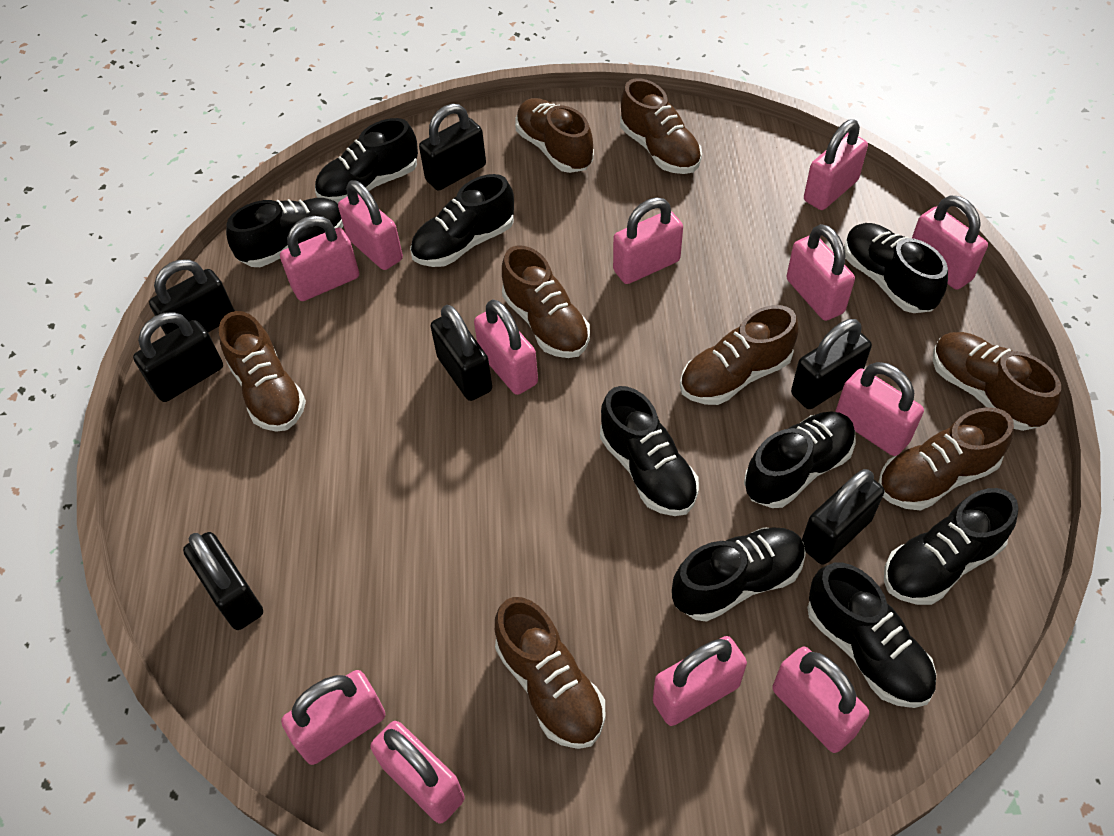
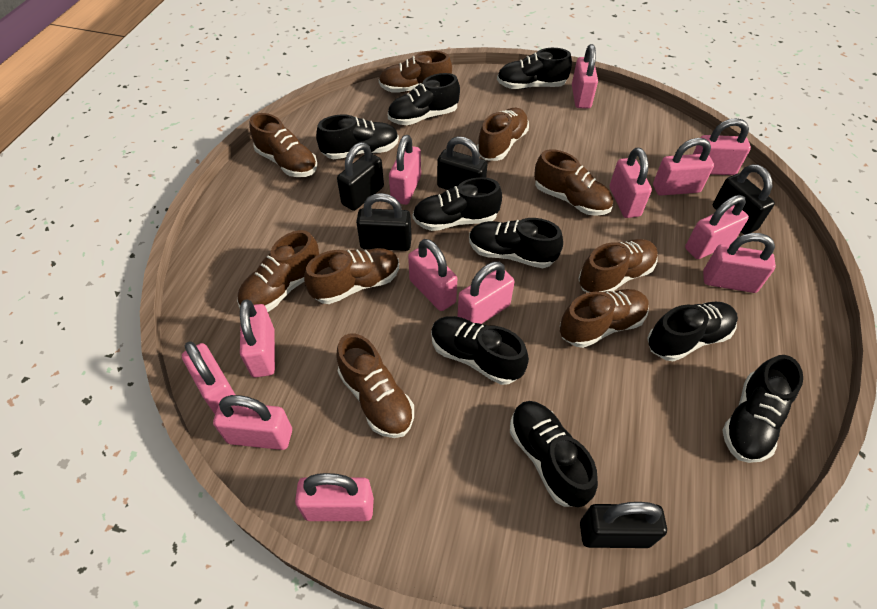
black padlock: [133,312,223,402] [149,260,235,335] [183,532,263,630] [419,104,486,191] [430,305,492,401] [791,319,872,409] [802,469,884,565] = 7 -> [337,142,384,211] [356,193,412,251] [437,136,488,190] [580,502,667,548] [713,164,775,234] = 5
brown shoe: [219,311,306,432] [495,597,605,749] [502,246,590,358] [515,98,594,173] [620,78,702,174] [680,305,798,405] [878,407,1014,511] [933,332,1061,431] = 8 -> [237,230,319,312] [249,113,317,177] [304,248,399,304] [337,333,414,438] [379,51,452,93] [477,108,529,161] [534,149,613,216] [560,289,649,348] [578,239,658,293] = 9
pink padlock: [280,216,359,301] [281,670,385,765] [338,181,403,270] [370,721,465,823] [474,300,538,395] [613,198,683,284] [653,636,747,726] [772,647,869,753] [786,224,855,321] [804,119,868,210] [835,362,924,456] [912,195,988,290] = 12 -> [182,342,235,414] [213,395,292,450] [240,300,275,378] [295,473,374,521] [389,135,421,205] [408,239,457,311] [458,261,515,324] [572,44,598,108] [610,148,652,218] [653,138,714,196] [685,195,749,259] [693,118,751,175] [703,233,776,293] = 13

